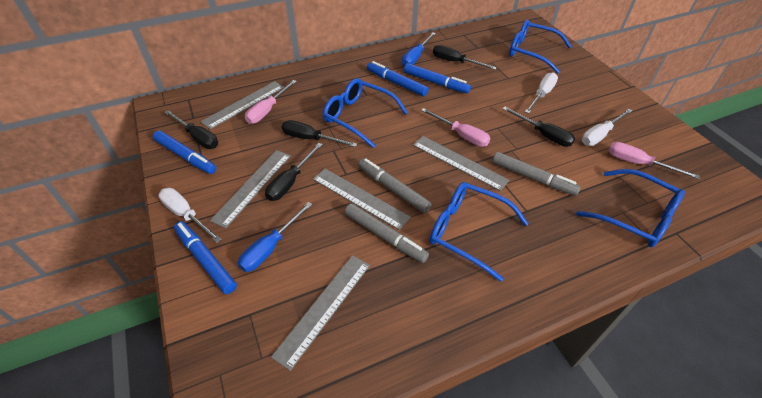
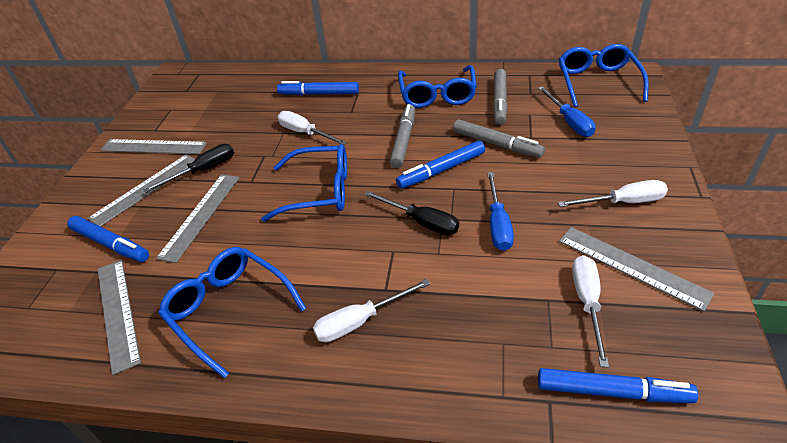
black screwdriver: [164,110,218,149] [265,143,323,201] [282,120,357,147] [433,45,497,70] [502,107,575,147] = 5 -> [144,144,234,193] [364,191,459,236] = 2
pink screwdriver: [245,80,297,124] [421,108,490,147] [608,142,700,179] = 3 -> none = 0
white screwdriver: [158,188,222,243] [525,72,558,114] [582,109,632,146] = 3 -> [278,111,347,145] [313,279,430,342] [558,180,668,207] [572,255,609,367] = 4

